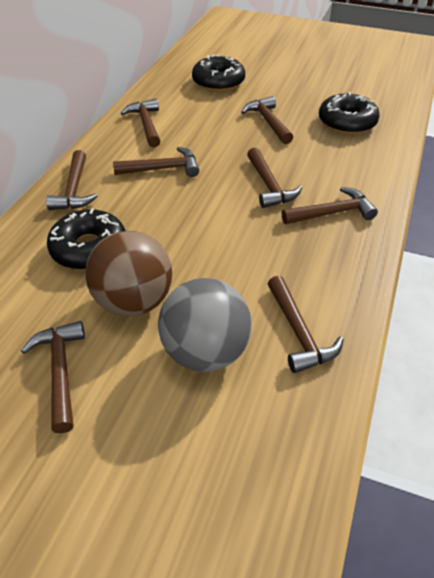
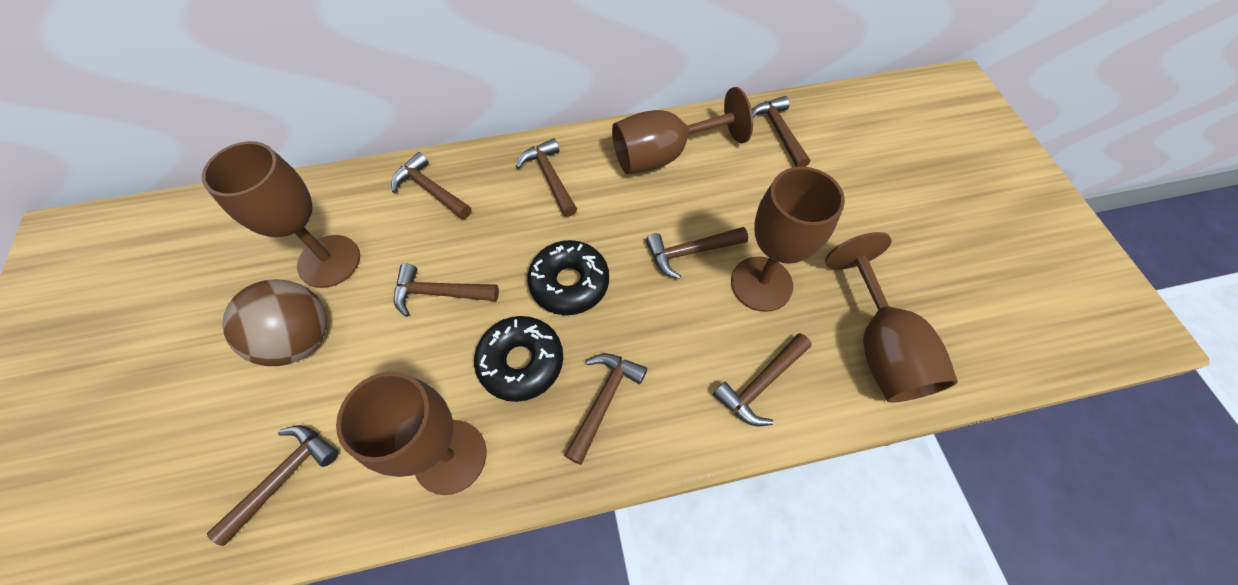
black donut: [47,208,126,270] [192,55,245,92] [319,92,380,135] = 3 -> [474,316,563,402] [527,240,609,315] = 2
brown goblet: none = 0 -> [202,141,360,288] [336,372,486,495] [612,87,753,174] [731,167,845,312] [825,232,958,403] = 5
grey ball: [158,278,252,372] = 1 -> none = 0

